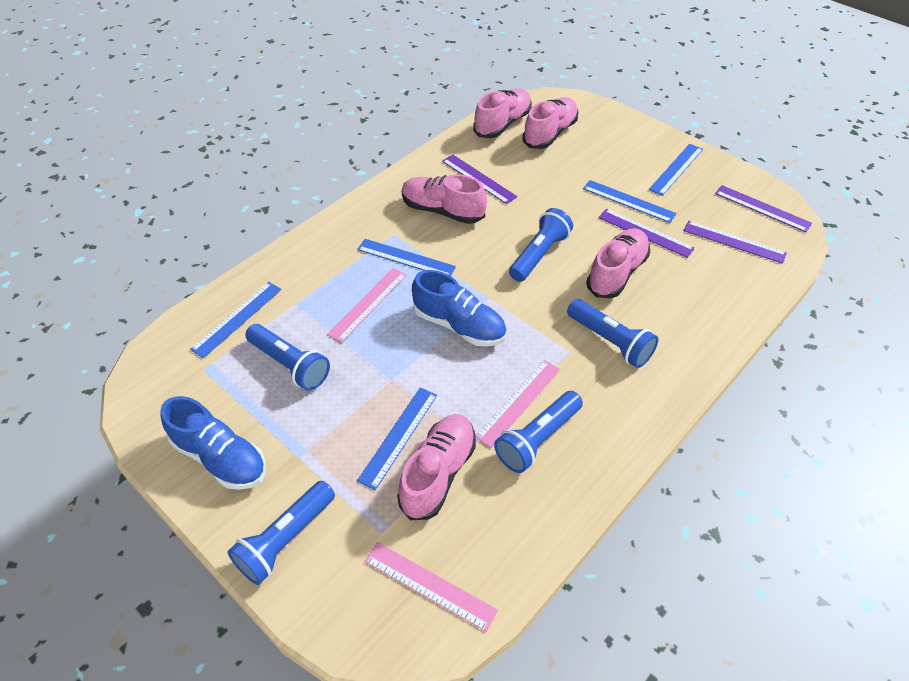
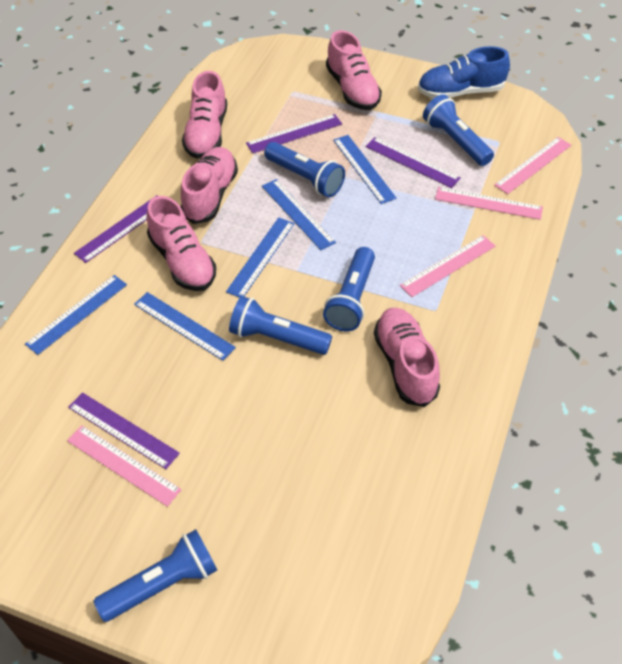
blue shoe: [160,396,266,490] [412,270,507,346] = 2 -> [418,46,510,98] = 1
pink ruler: [327,268,407,343] [364,542,498,632] [476,360,560,448] = 3 -> [67,425,182,507] [400,235,495,297] [435,187,543,220] [494,137,571,194] = 4

